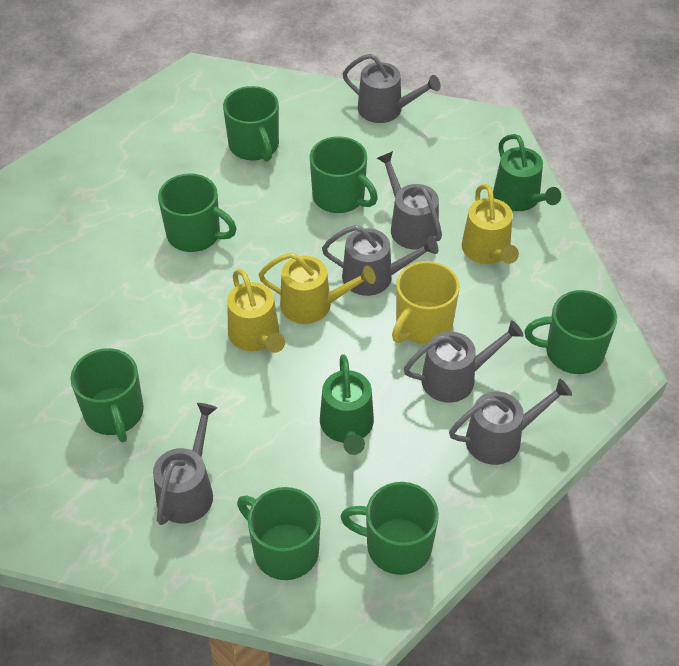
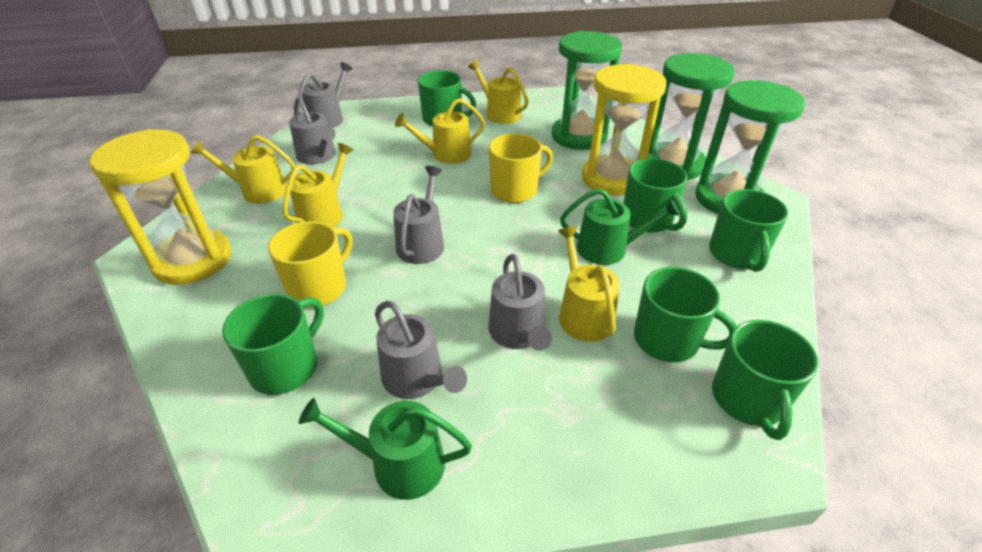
green hourglass: none = 0 -> [552,31,622,150] [647,53,735,180] [695,80,805,214] = 3
green mug: [71,348,144,442] [158,173,237,252] [223,86,279,161] [237,487,321,580] [310,136,378,213] [340,482,439,575] [524,290,617,374] = 7 -> [222,294,324,395] [418,71,476,127] [623,158,687,233] [634,267,737,362] [709,189,788,272] [712,320,819,440] = 6
grey watering can: [153,403,217,525] [322,225,438,296] [342,54,441,123] [377,151,442,250] [404,320,524,403] [449,379,572,465] = 6 -> [289,97,336,164] [298,62,353,128] [375,301,467,399] [393,166,444,264] [488,254,552,351] = 5
yellow hourglass: none = 0 -> [90,129,231,285] [582,64,667,196] = 2
yellow mug: [392,261,460,344] = 1 -> [268,221,353,308] [489,134,553,203] = 2
yellow watering can: [227,269,285,353] [259,253,376,324] [462,184,519,264] = 3 -> [191,135,296,204] [282,143,353,228] [395,98,485,164] [468,60,529,124] [558,226,620,342] = 5

